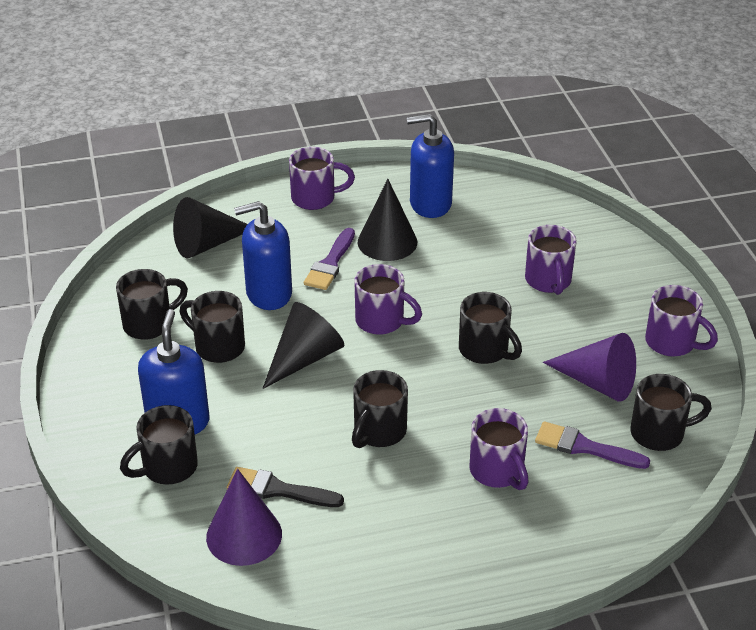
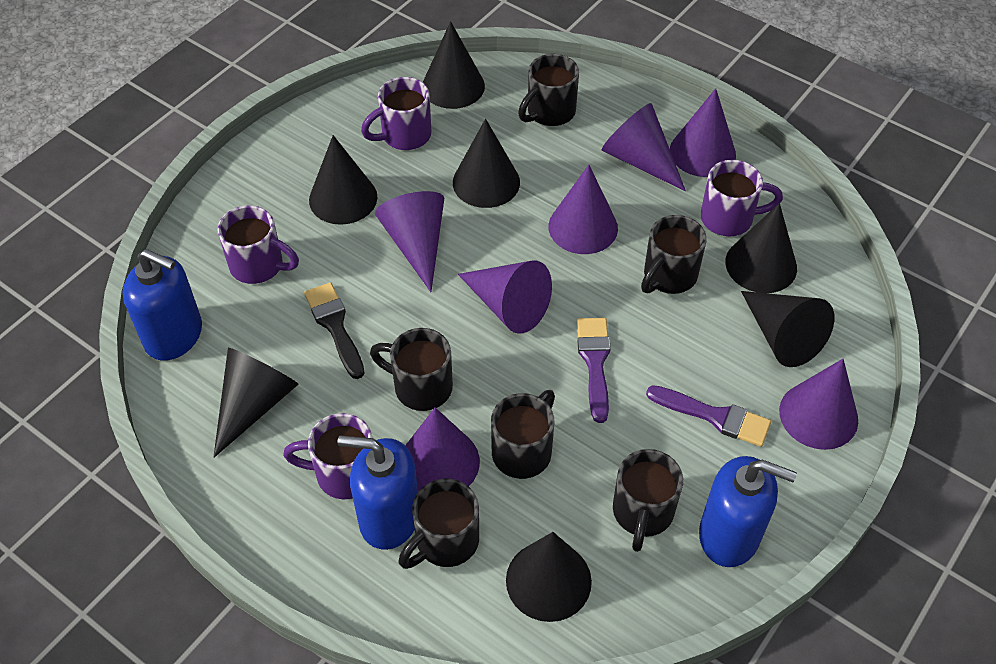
black cone: [173,197,248,258] [262,302,344,389] [358,179,417,261] = 3 -> [214,348,298,458] [309,135,377,225] [423,21,485,109] [453,119,520,208] [506,532,592,622] [725,203,797,293] [741,291,834,367] = 7
purple cone: [206,469,282,566] [543,333,636,402] = 2 -> [375,191,444,292] [405,407,480,492] [458,261,552,334] [548,165,618,254] [601,103,686,191] [670,88,736,177] [779,359,858,450] = 7
purple mug: [289,147,355,210] [354,264,422,335] [469,408,528,490] [525,225,577,295] [645,285,718,357] = 5 -> [217,205,299,284] [283,413,372,499] [361,77,431,150] [701,160,783,236] = 4

